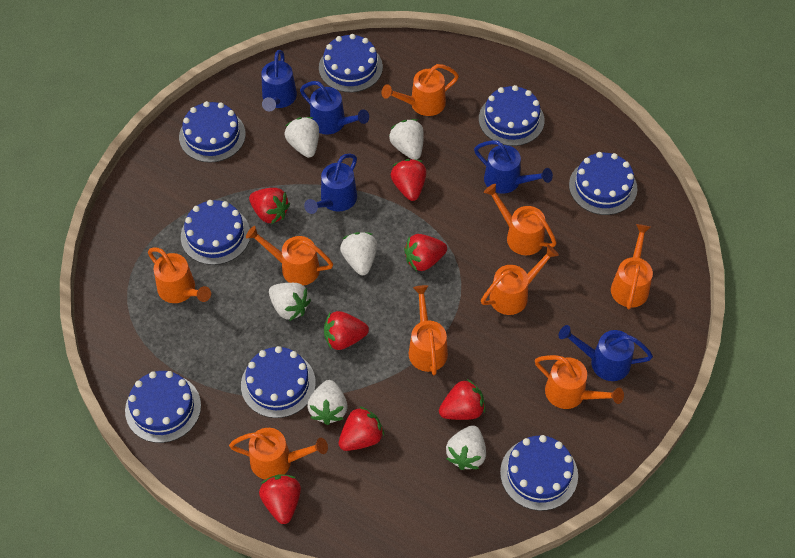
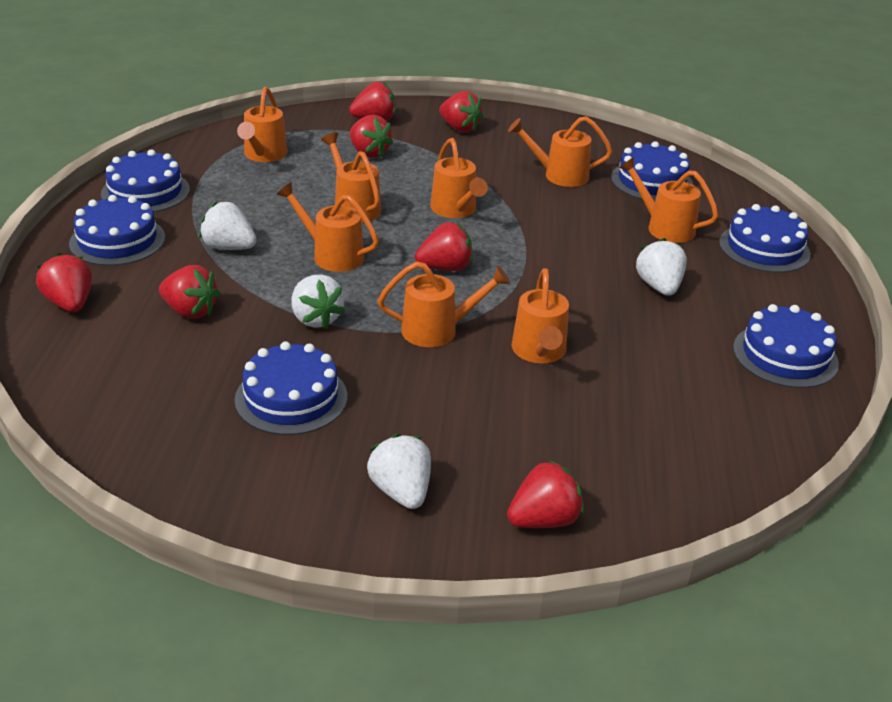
blue cake: [125,371,201,443] [179,101,246,163] [181,200,250,265] [241,346,316,418] [319,34,383,92] [479,85,545,146] [500,435,578,511] [569,152,637,215] = 8 -> [69,195,165,266] [101,149,190,213] [235,341,347,435] [611,141,693,201] [719,204,811,273] [733,304,839,388] = 6
blue watering can: [261,50,297,111] [300,81,369,135] [304,154,357,214] [474,140,553,194] [559,325,653,381] = 5 -> none = 0
orange watering can: [148,247,211,303] [229,428,328,480] [246,226,333,286] [382,64,459,116] [409,285,448,375] [481,245,559,315] [484,184,557,255] [535,355,624,409] [611,224,653,309] = 9 -> [237,87,287,162] [276,182,379,272] [321,132,381,223] [378,261,510,347] [431,138,488,218] [508,116,612,187] [512,268,569,363] [619,157,719,243] = 8
white strawberry: [269,283,311,321] [285,117,319,158] [307,380,348,425] [340,232,377,275] [389,119,424,160] [446,425,486,470] = 6 -> [199,202,257,250] [291,274,345,329] [367,434,431,509] [636,238,687,296] = 4

